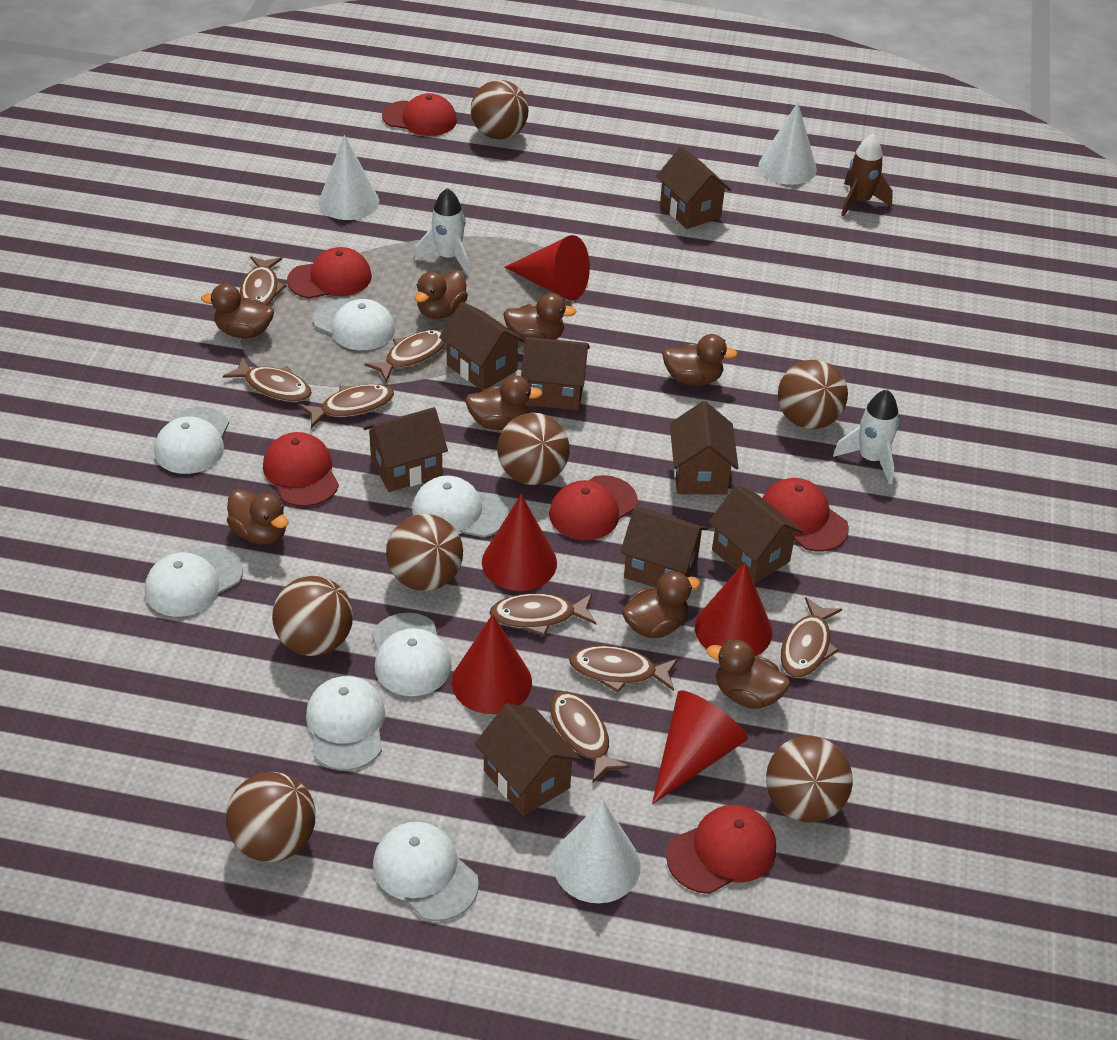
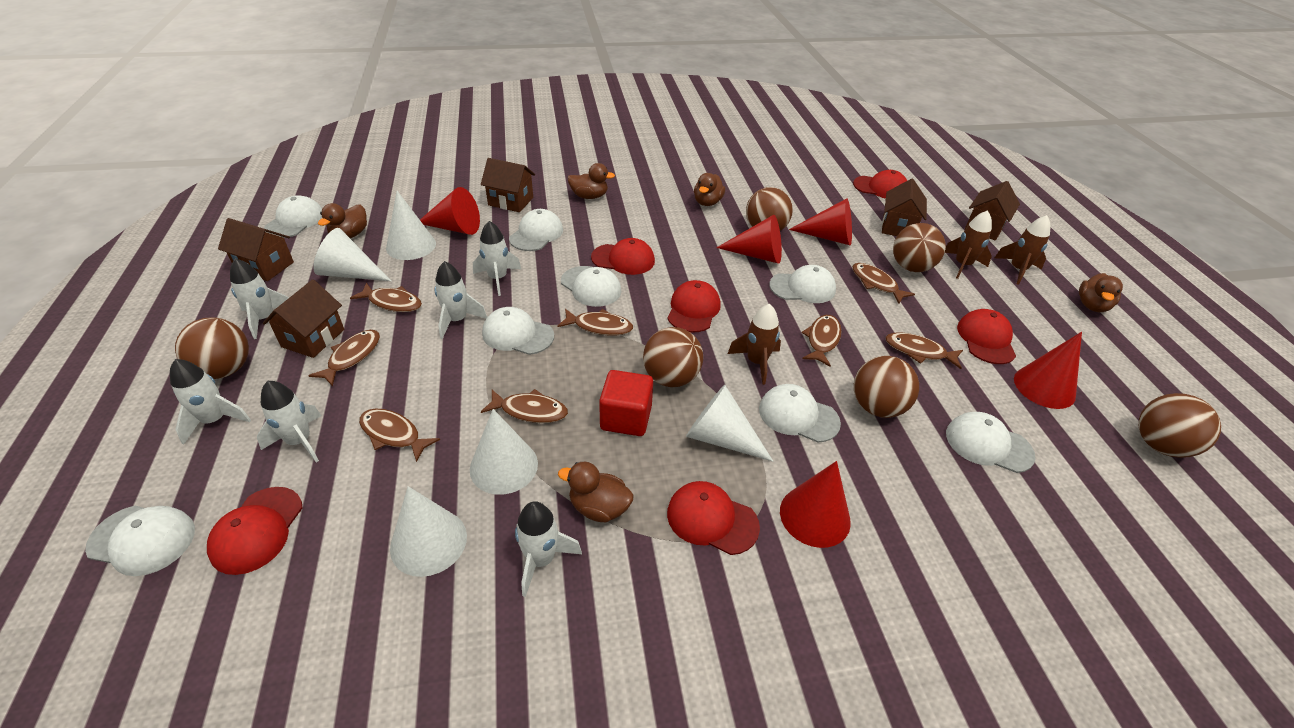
brown ball: [226,772,316,862] [272,576,353,656] [386,514,463,591] [471,80,529,139] [497,413,570,485] [766,736,853,823] [778,360,848,429] = 7 -> [175,317,249,379] [643,327,703,387] [746,187,793,231] [854,356,919,418] [893,223,946,272] [1139,393,1221,458] = 6
brown duck: [201,283,274,338] [227,489,289,545] [414,270,468,319] [465,375,542,430] [503,293,577,343] [622,571,700,638] [662,334,738,386] [707,640,790,709] = 8 -> [318,203,367,238] [558,462,634,522] [568,163,615,199] [694,173,725,206] [1079,273,1123,312] = 5
brown house: [363,407,448,492] [439,302,525,390] [475,703,581,816] [521,337,590,410] [620,507,708,588] [656,147,731,229] [670,401,739,495] [708,485,803,584] = 8 -> [218,218,294,281] [263,279,344,358] [481,158,535,212] [882,179,927,236] [965,181,1020,240] = 5
brown rocket: [841,134,893,217] = 1 -> [728,304,781,385] [945,210,992,279] [995,215,1050,285] = 3
red cube: none = 0 -> [599,370,653,436] = 1
white cap: [145,546,243,617] [154,407,229,474] [306,676,385,771] [313,299,395,350] [372,613,452,696] [373,822,479,921] [412,476,509,537] = 7 -> [85,505,195,576] [264,195,322,238] [482,307,554,355] [509,209,563,251] [561,266,621,307] [759,384,841,443] [769,265,836,303] [946,412,1036,473] = 8
white cone: [318,135,379,220] [553,800,641,903] [758,102,817,185] = 3 -> [313,228,391,281] [386,191,436,260] [390,486,467,577] [470,409,538,495] [686,385,773,461] = 5
white rocket: [415,188,470,275] [833,390,900,485] = 2 -> [170,359,251,445] [230,258,289,339] [257,381,321,462] [434,261,487,339] [473,221,521,296] [515,501,582,597] = 6

